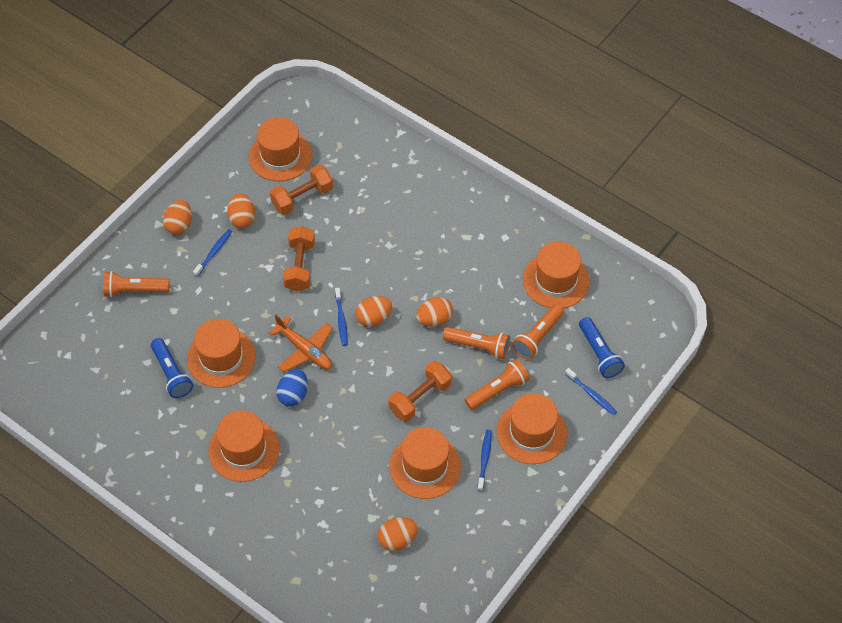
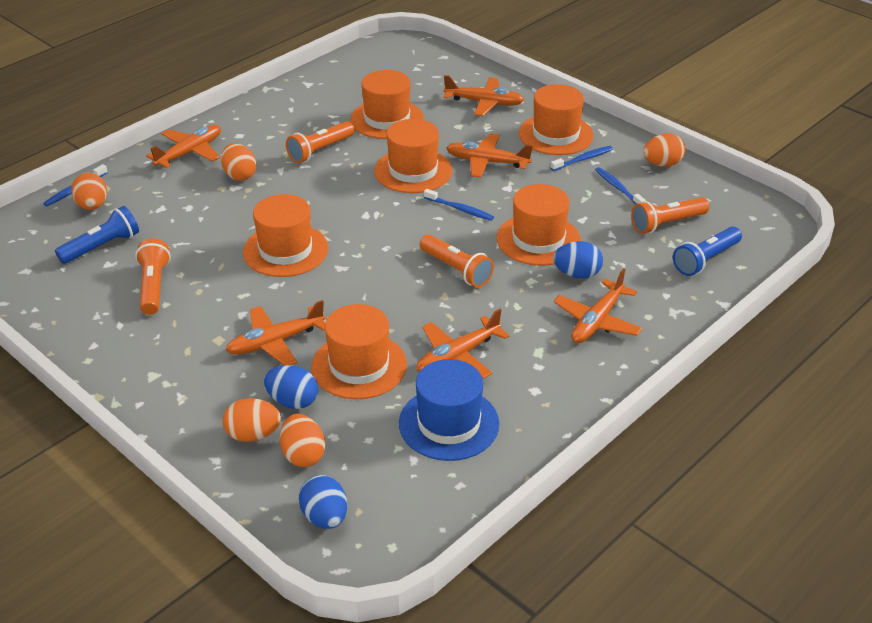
blue egg: [276,369,308,406] = 1 -> [264,365,318,409] [299,475,347,529] [553,241,603,279] = 3
blue hat: none = 0 -> [399,359,499,461] = 1
orange dumbbell: [270,165,333,215] [283,226,315,291] [388,361,452,422] = 3 -> none = 0
orange plane: [269,315,333,372] = 1 -> [146,125,221,168] [226,300,325,366] [416,309,510,379] [444,75,524,116] [446,133,533,178] [554,268,642,343] = 6

